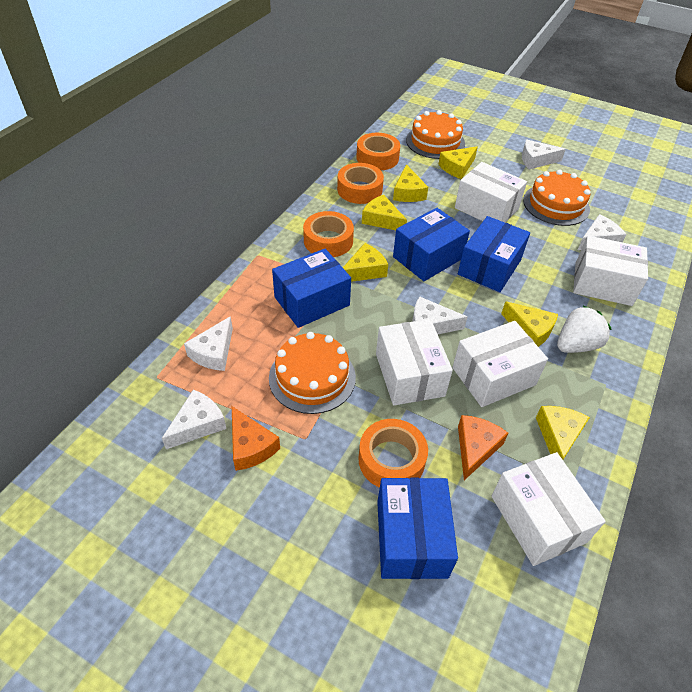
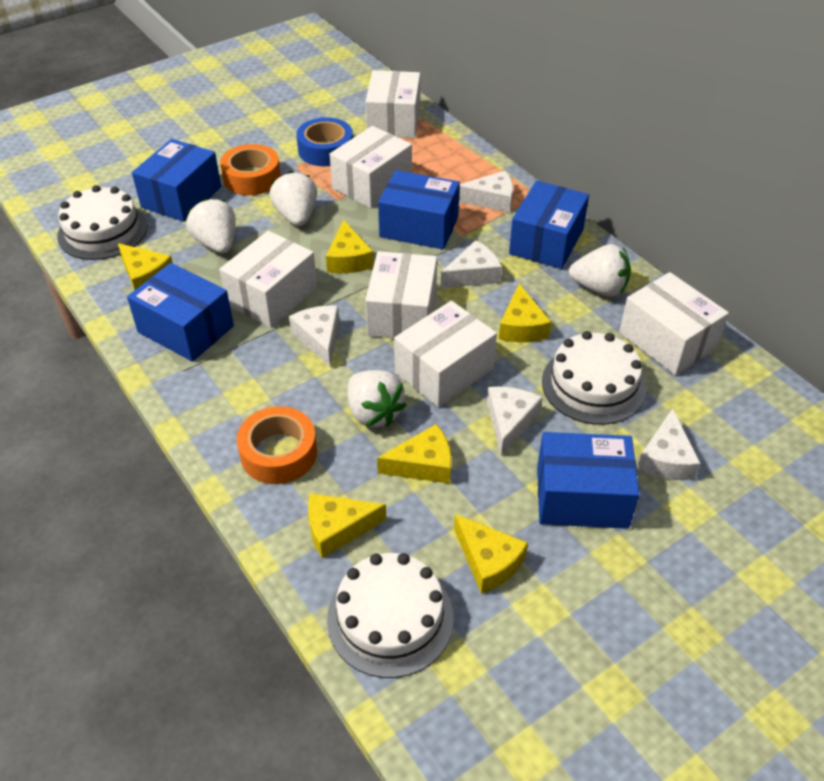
blue box: [272,249,351,328] [377,478,458,579] [393,208,470,281] [458,216,530,292] = 4 -> [127,263,234,362] [132,139,221,222] [378,170,460,249] [509,181,589,269] [537,432,640,529] = 5
blue tape: none = 0 -> [296,118,353,166] = 1
orange cake: [269,332,356,414] [406,110,465,159] [523,170,590,226] = 3 -> none = 0
orange cheese: [232,406,280,471] [458,415,508,480] = 2 -> none = 0
orange tape: [303,211,354,257] [337,163,384,204] [356,133,400,170] [358,419,428,488] = 4 -> [220,144,281,195] [237,406,317,484] = 2
white box: [376,319,453,405] [452,321,548,407] [455,162,527,222] [492,452,606,566] [573,236,648,306] = 5 -> [219,231,317,328] [330,126,412,208] [365,70,420,138] [365,251,437,339] [394,301,497,407] [619,272,729,375] = 6
white cake: none = 0 -> [57,185,147,260] [327,553,454,678] [542,331,646,425] = 3
white strawberry: [557,306,611,353] = 1 -> [186,198,235,253] [269,171,317,226] [347,370,407,427] [569,244,631,297] = 4

